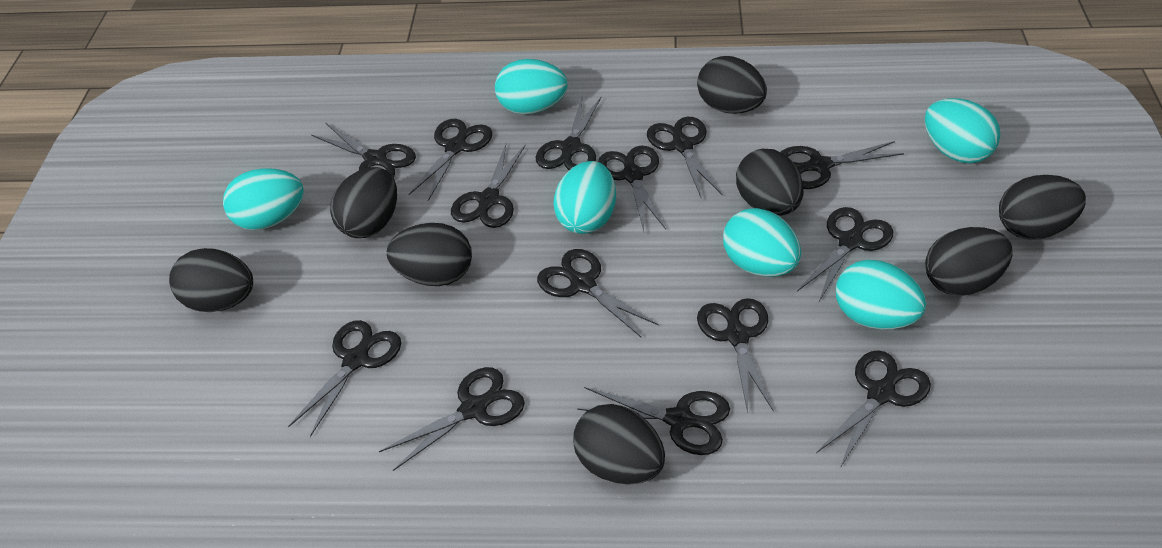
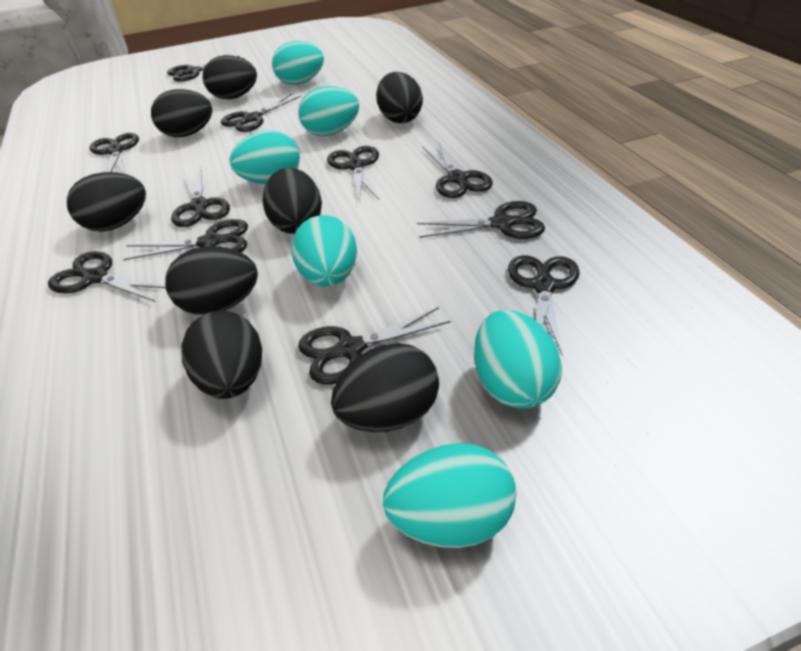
black scissors: [288,320,402,437] [311,123,416,178] [379,367,525,471] [408,119,492,201] [451,144,526,228] [536,97,601,170] [537,249,659,338] [577,387,730,455] [598,146,666,231] [647,117,722,199] [697,298,774,413] [781,141,904,189] [797,207,894,301] [816,350,931,468] = 14 -> [48,251,166,302] [90,133,139,174] [123,219,248,260] [167,56,244,82] [171,167,230,227] [221,94,302,132] [298,307,451,384] [327,146,379,202] [417,201,545,239] [423,142,493,198] [508,255,580,354] = 11

